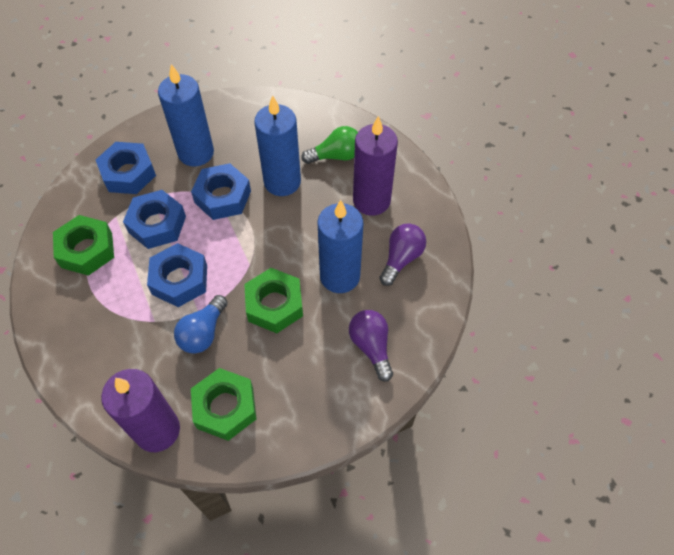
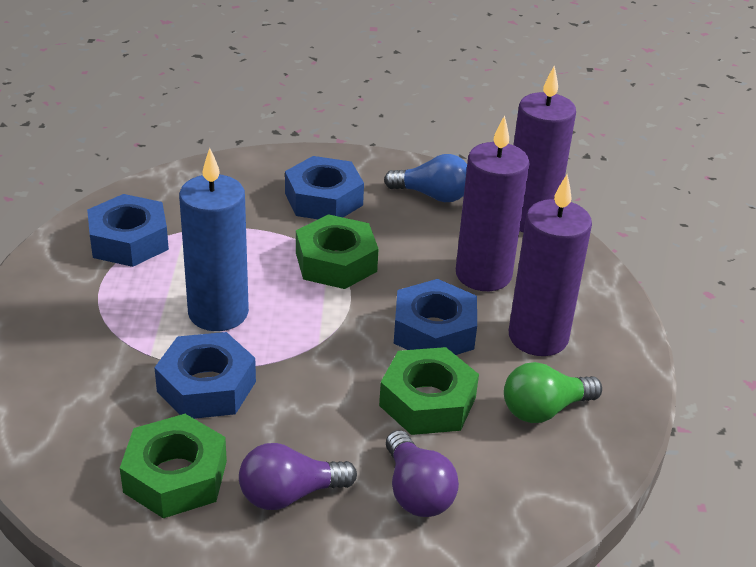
blue candle: [158,64,214,167] [254,95,301,196] [317,200,363,293] = 3 -> [179,148,249,331] = 1
purple candle: [101,369,180,452] [353,116,398,216] = 2 -> [456,115,529,291] [509,175,592,356] [513,66,576,232] = 3

